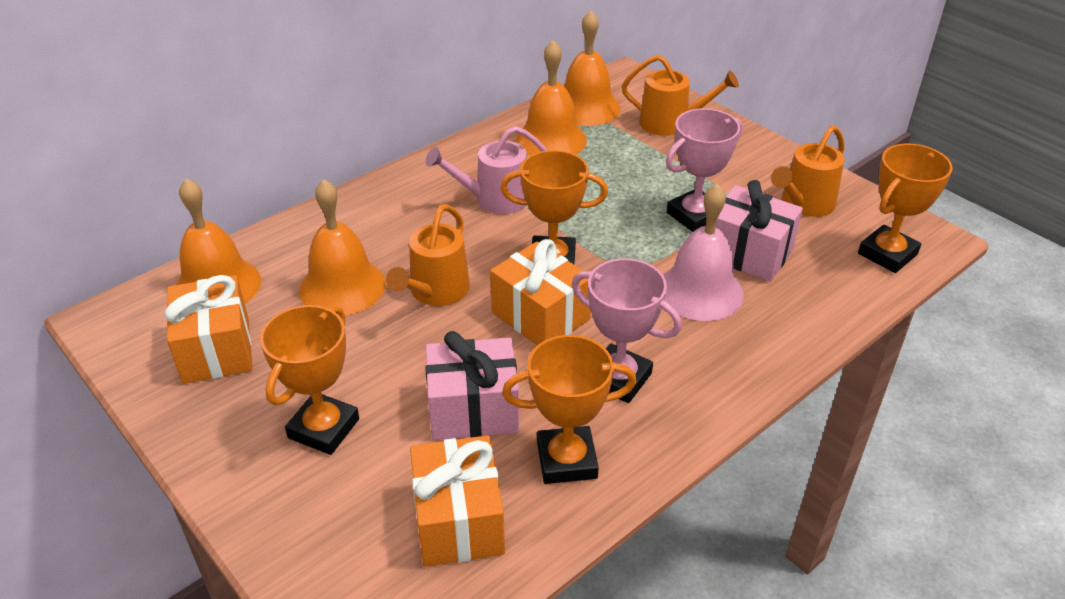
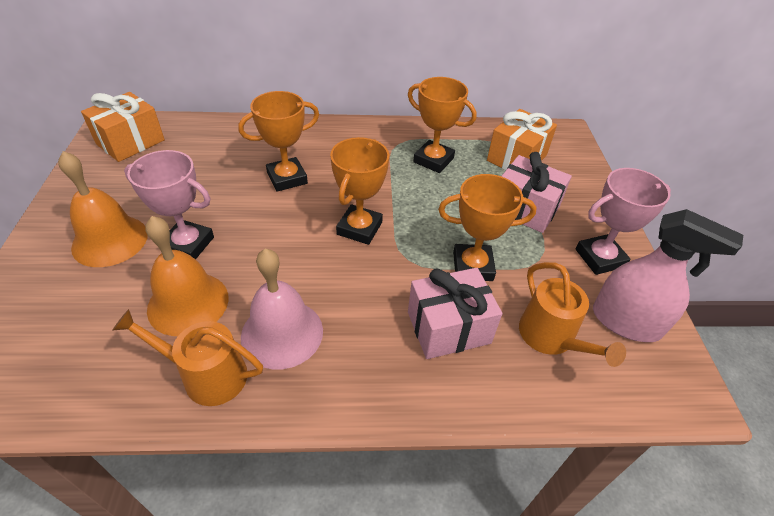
orange bell: [176,178,261,304] [299,179,386,315] [516,41,587,156] [564,11,621,126] = 4 -> [58,151,148,267] [145,216,229,336] = 2
orange gift: [165,275,253,384] [410,435,505,567] [490,239,591,346] = 3 -> [81,92,165,162] [487,109,557,170] = 2
orange watering can: [386,204,470,306] [622,55,739,136] [771,125,845,217] = 3 -> [112,309,263,406] [519,262,626,367] = 2
pink spray bottle: none = 0 -> [593,209,743,342] = 1
pink watering can: [426,126,547,214] = 1 -> none = 0

